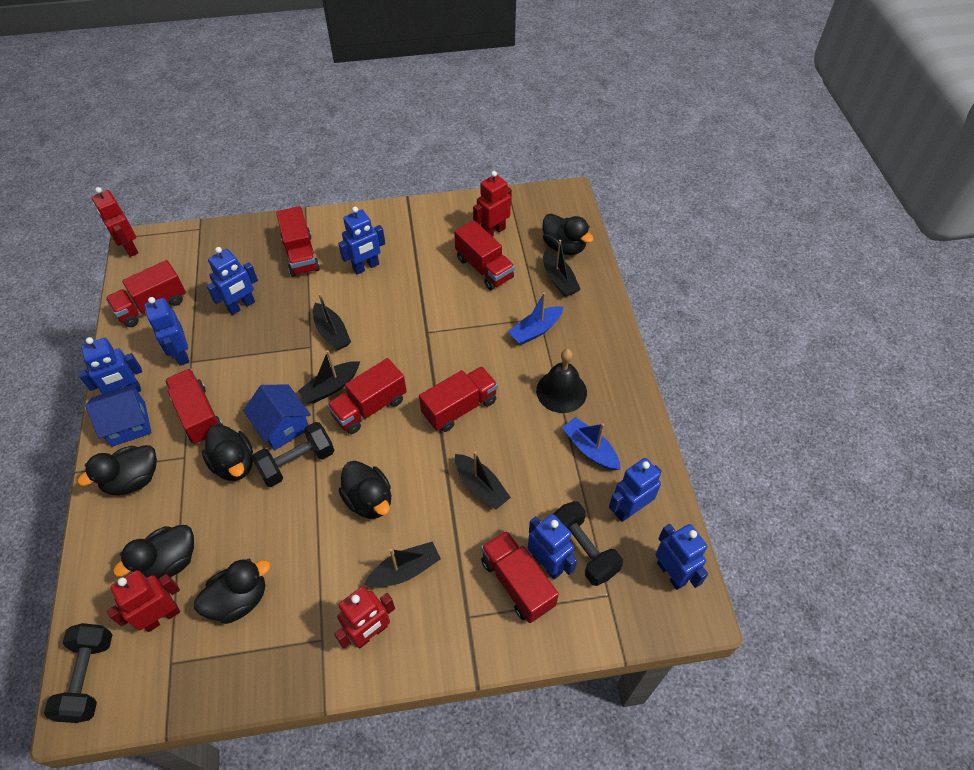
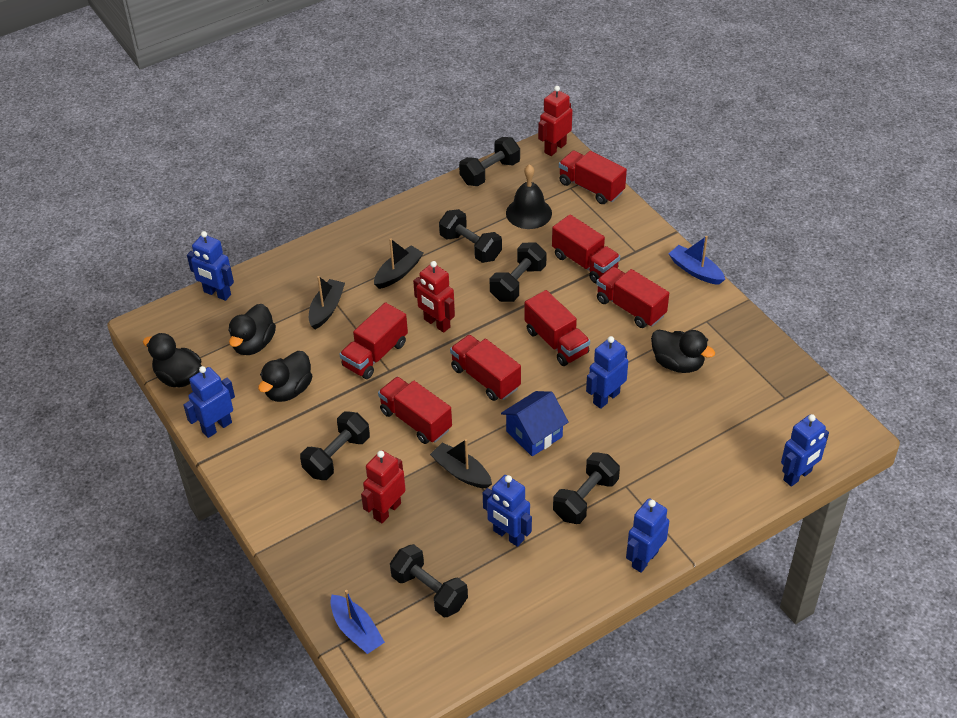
black boat: [298,350,360,404] [313,293,351,351] [364,542,441,587] [455,451,511,509] [543,240,581,297] = 5 -> [309,276,345,329] [374,238,423,289] [430,439,492,488] = 3
black duck: [77,445,157,495] [113,525,194,580] [194,559,270,624] [202,424,253,481] [339,461,391,519] [543,213,593,255] = 6 -> [143,333,202,388] [229,304,276,355] [258,351,312,402] [651,329,715,373] = 4
black dumbbell: [44,623,112,723] [252,422,334,487] [553,501,623,586] = 3 -> [300,411,370,480] [390,544,468,617] [439,209,502,263] [459,137,520,186] [490,242,547,302] [553,452,620,524] = 6
blue house: [85,383,152,447] [243,385,311,451] = 2 -> [501,391,569,456] = 1
blue robot: [78,337,142,394] [144,297,189,366] [206,247,258,315] [338,207,385,274] [528,514,577,579] [609,458,661,522] [655,524,708,590] = 7 -> [183,366,235,438] [187,231,234,301] [483,475,532,547] [586,336,628,409] [626,498,669,573] [781,414,829,487] = 6
red robot: [92,187,138,257] [107,570,180,632] [334,586,395,649] [473,171,512,237] = 4 -> [361,450,406,523] [413,261,455,333] [538,86,573,156] = 3

